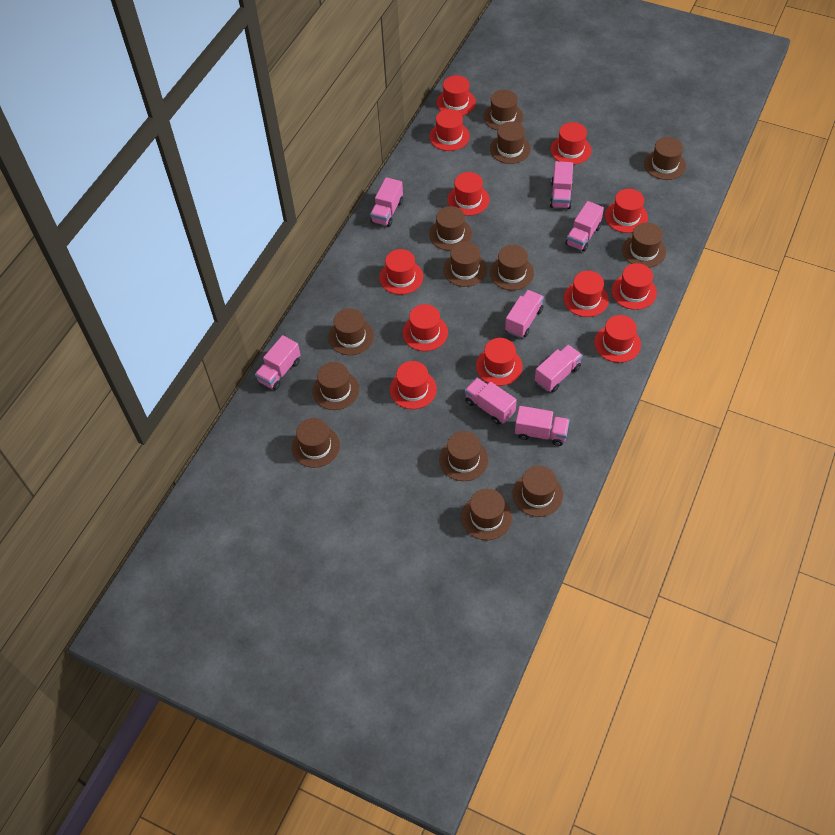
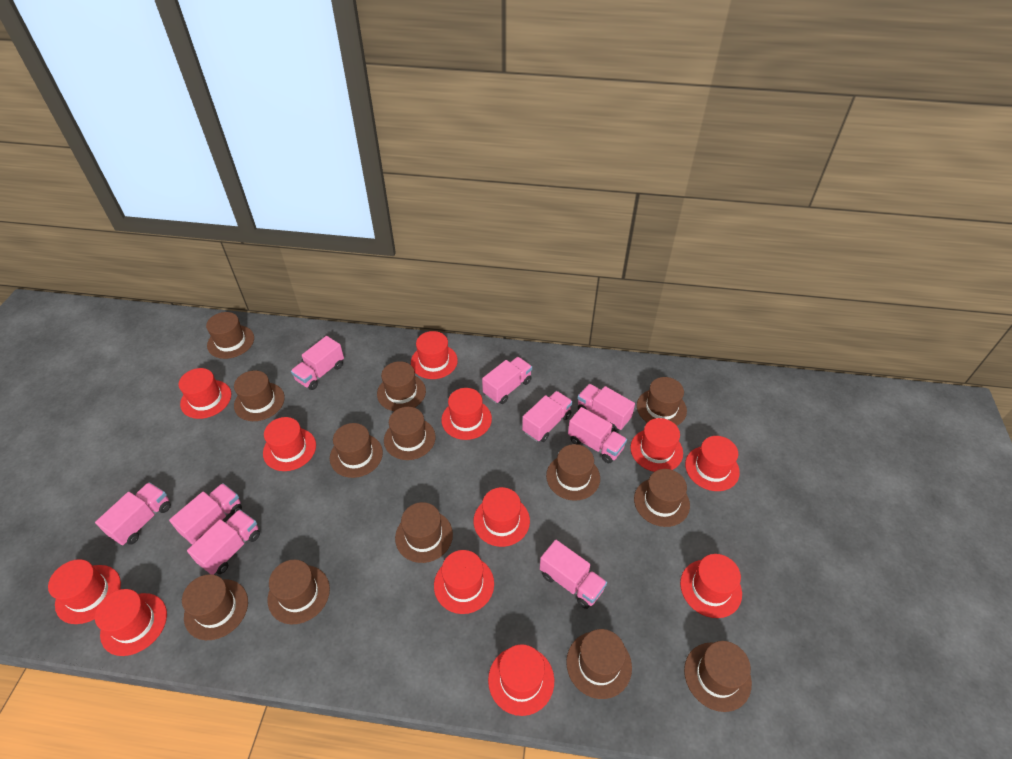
pink truck: [255,335,300,390] [370,177,403,227] [465,378,517,424] [505,290,544,338] [515,406,570,446] [535,345,583,392] [550,161,573,209] [566,201,604,252] = 8 -> [95,482,171,545] [169,483,242,545] [187,509,260,575] [291,336,344,390] [482,357,532,404] [522,391,573,442] [540,540,607,609] [568,407,627,463] [577,384,635,432] = 9

